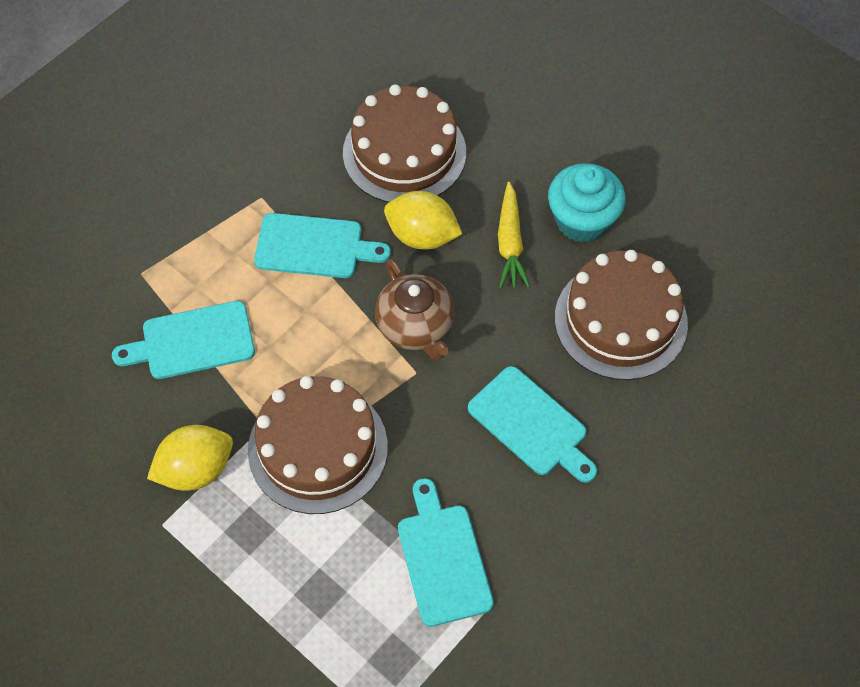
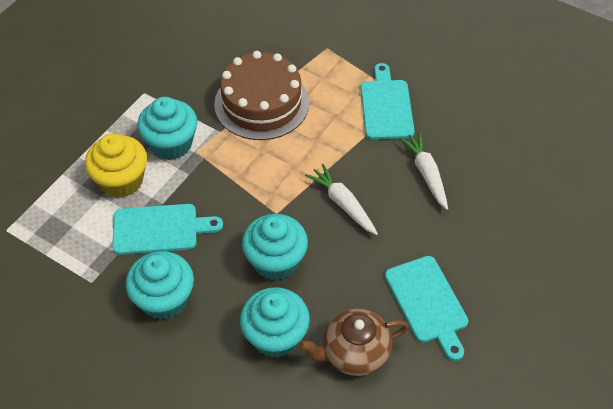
brown cake: [248,376,388,514] [343,85,466,203] [555,250,688,380] = 3 -> [214,51,309,140] = 1
turquoise cupcake: [548,163,626,243] = 1 -> [126,251,194,320] [137,97,197,160] [240,287,310,358] [242,214,308,280] = 4
turquoise cutting board: [112,301,255,379] [254,213,391,278] [398,478,494,627] [468,366,597,483] = 4 -> [112,204,223,255] [361,63,415,140] [385,256,468,361] = 3
white carrot: none = 0 -> [305,164,378,235] [399,132,448,210] = 2
yellow carrot: [498,182,530,288] = 1 -> none = 0
yellow cupcake: none = 0 -> [85,134,147,198] = 1
yellow lemon: [147,425,233,491] [384,191,462,249] = 2 -> none = 0

